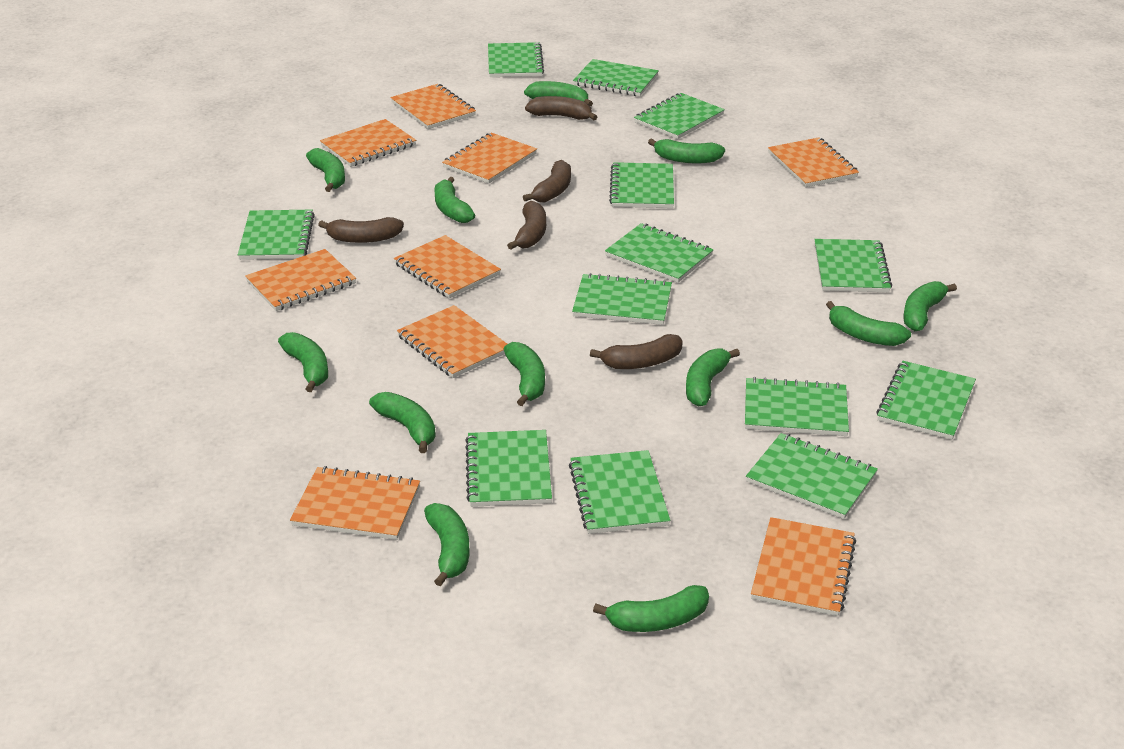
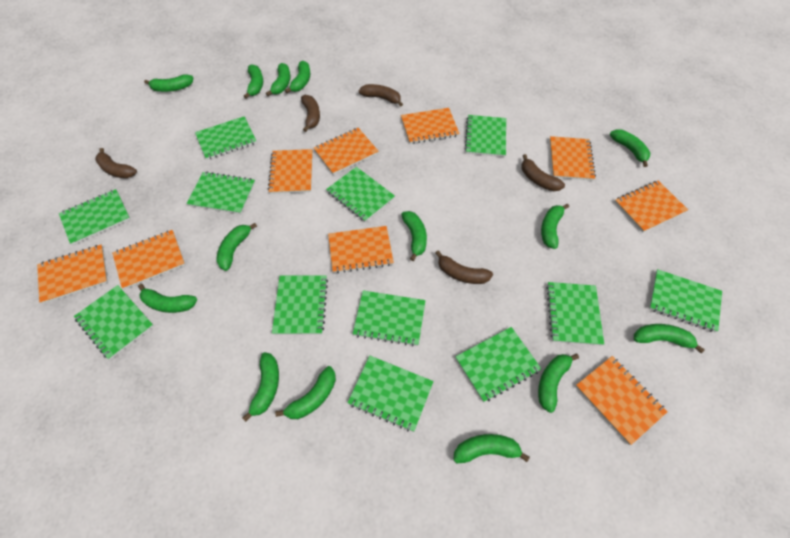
green banana: [278,332,328,392] [306,148,345,192] [369,392,436,453] [424,503,469,586] [434,177,475,223] [504,342,545,406] [524,81,593,106] [593,585,709,632] [648,138,725,163] [686,349,740,406] [826,301,911,346] [903,281,957,331] = 12 -> [138,284,197,313] [144,74,193,92] [216,223,257,271] [242,352,279,422] [244,64,263,99] [266,63,290,96] [275,366,336,419] [285,61,310,93] [401,211,427,261] [453,434,530,463] [538,354,579,413] [541,204,569,249] [610,129,650,167] [634,324,705,353] = 14
green notebook: [238,210,315,260] [465,430,552,507] [488,42,544,77] [569,450,670,534] [572,273,672,325] [573,59,659,96] [605,223,714,283] [609,162,674,208] [634,93,725,139] [745,377,849,436] [746,433,878,519] [814,239,892,292] [876,361,976,440] = 13 -> [59,189,130,245] [74,285,154,360] [187,172,255,214] [195,116,257,160] [272,275,328,335] [326,167,395,222] [347,356,434,432] [353,291,426,346] [455,327,542,402] [465,115,506,157] [546,282,604,346] [649,269,722,332] = 12

